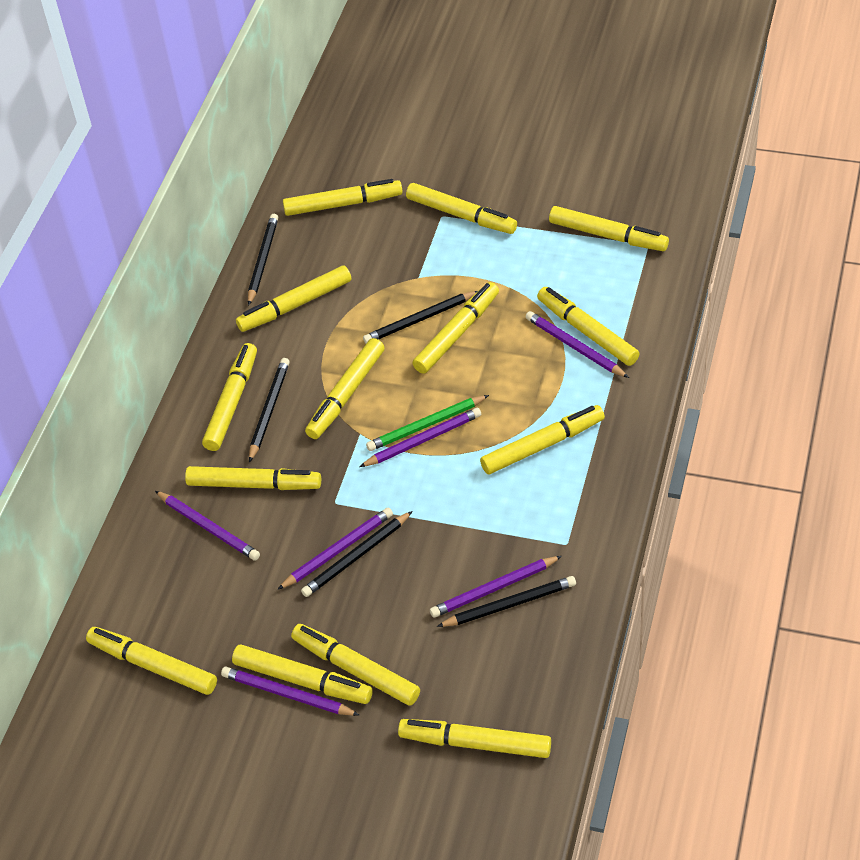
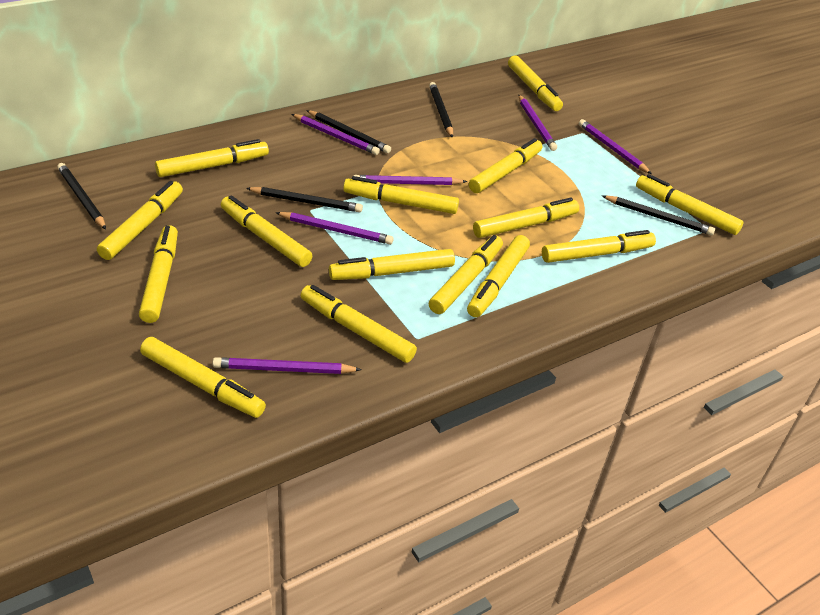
green pencil: [366,395,489,451] = 1 -> none = 0
yellow marker: [86,627,217,695] [185,466,321,490] [202,343,257,451] [232,645,373,704] [236,265,352,332] [283,179,403,216] [291,624,420,706] [305,338,385,439] [398,719,551,758] [406,183,517,234] [412,282,499,374] [480,405,605,474] [537,287,639,366] [549,206,669,251] = 14 -> [97,181,183,260] [139,225,178,323] [140,337,266,418] [155,139,269,177] [221,195,312,267] [301,285,417,363] [329,249,455,280] [343,176,459,214] [429,235,503,314] [467,235,530,317] [469,138,542,193] [473,198,579,238] [508,55,563,111] [542,230,656,263] [636,174,743,235] = 15

